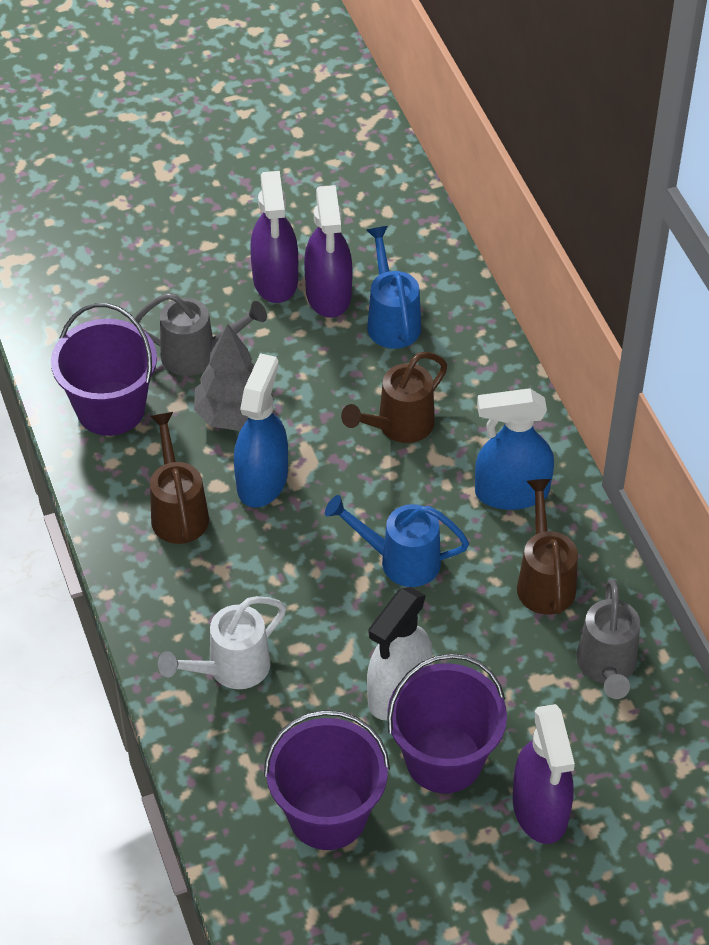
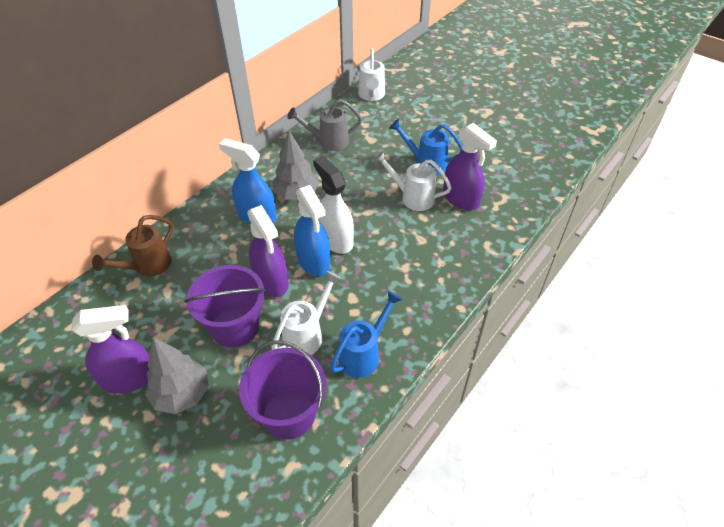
brown watering can: [150,412,209,544] [341,352,447,443] [517,479,578,615] = 3 -> [92,215,173,276] = 1
grey tree: [194,324,274,431] = 1 -> [145,338,209,414] [272,131,319,200] = 2
grey watering can: [132,293,267,376] [576,579,640,699] = 2 -> [287,99,362,151] = 1
purple bucket: [51,303,157,436] [264,710,390,850] [387,653,507,793] = 3 -> [184,265,266,348] [239,341,326,440] = 2
white watering can: [158,596,286,689] = 1 -> [272,271,342,355] [358,48,385,101] [374,151,452,211] = 3

